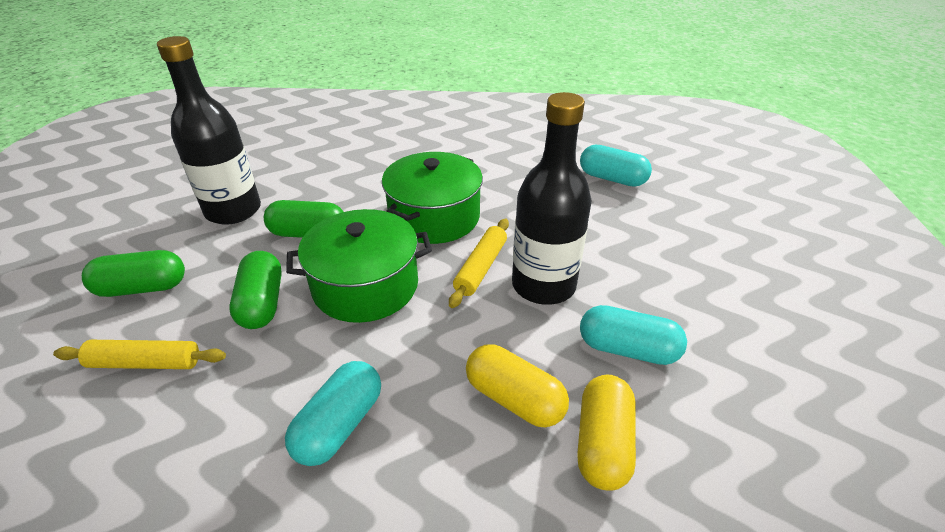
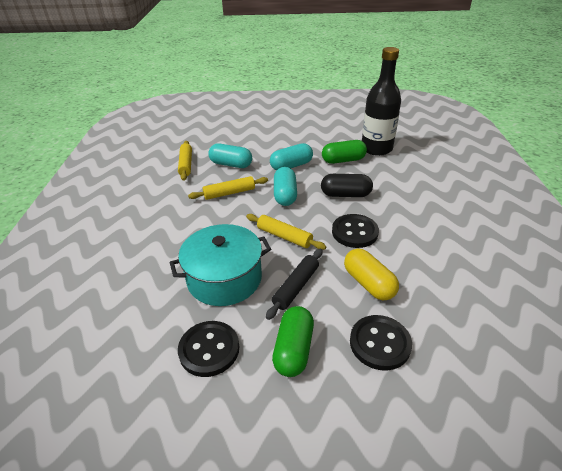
black bottle: [157,36,261,224] [512,92,592,305] = 2 -> [362,47,401,156] = 1
black button: none = 0 -> [178,321,239,377] [332,214,379,248] [350,315,412,371] = 3
black capsule: none = 0 -> [321,174,373,197] = 1
black rolling pin: none = 0 -> [266,249,323,320] = 1
green capsule: [82,250,185,297] [230,251,282,329] [264,200,343,238] = 3 -> [272,306,314,377] [322,140,367,164] = 2
green pot: [286,209,432,323] [382,152,483,244] = 2 -> none = 0
turquoise pot: none = 0 -> [170,224,271,306] = 1
yellow capsule: [466,344,569,427] [577,375,636,491] = 2 -> [344,249,399,300] = 1
yellow rolling pin: [53,340,226,369] [449,219,509,308] = 2 -> [178,141,192,181] [188,176,268,200] [246,214,326,250] = 3

